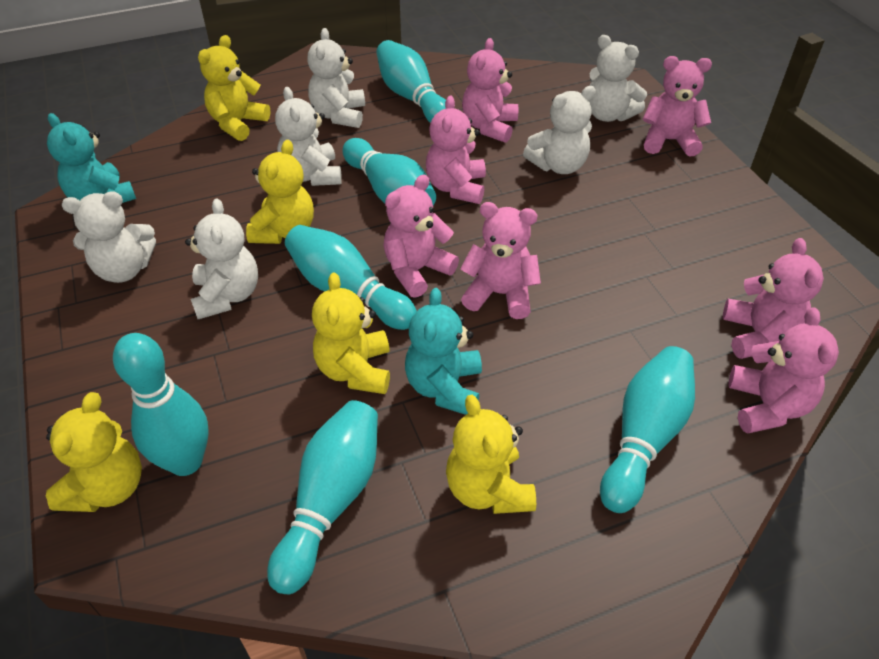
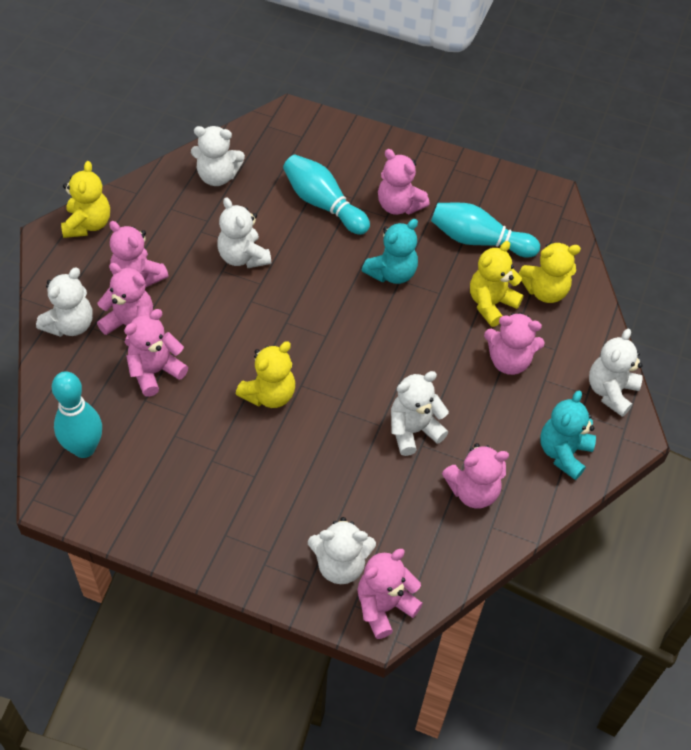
turquoise bowling pin: [113,333,209,476] [267,400,378,594] [285,225,417,330] [343,138,436,205] [376,40,446,123] [600,346,695,513] = 6 -> [52,371,102,458] [283,154,370,235] [431,203,540,258] = 3
yellow teddy bear: [46,392,142,512] [198,35,270,141] [246,140,314,244] [312,272,390,394] [446,395,536,514] = 5 -> [61,161,110,238] [236,341,295,408] [470,241,524,327] [518,242,581,303] = 4

